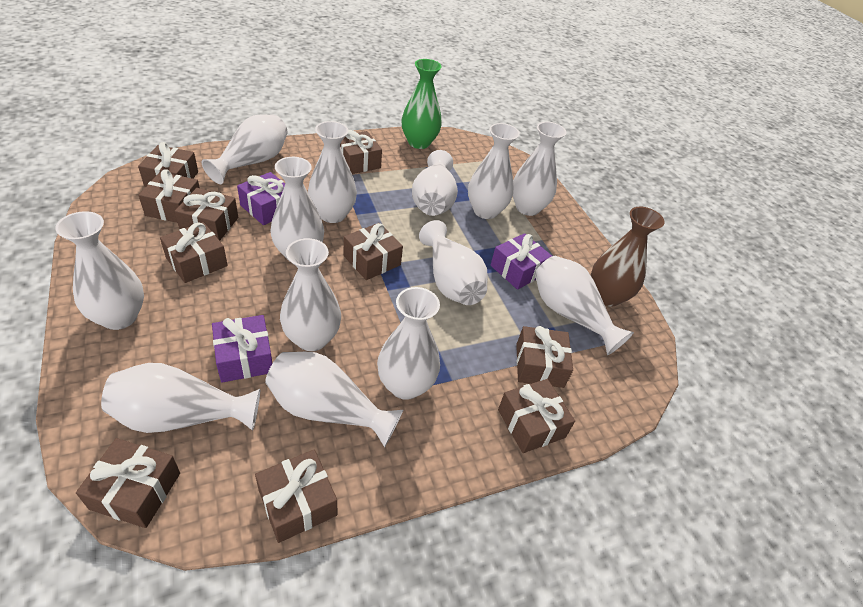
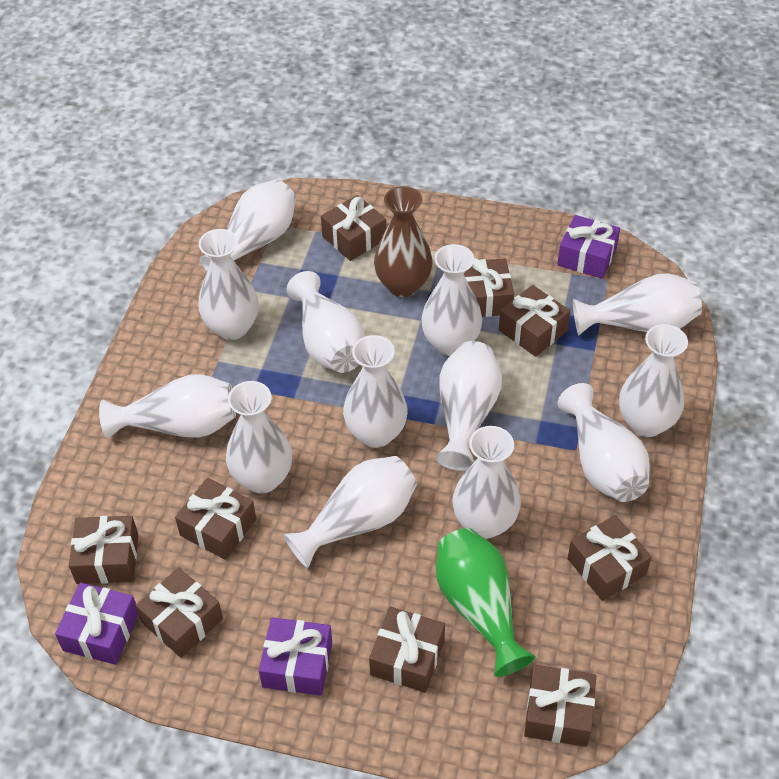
brown gift: [76,438,180,528] [138,142,198,187] [138,169,200,223] [160,222,228,283] [175,188,238,241] [255,450,337,543] [340,130,382,174] [344,223,403,280] [498,379,575,453] [516,326,573,388] = 10 -> [69,516,138,584] [136,567,223,658] [175,478,256,560] [321,195,386,261] [369,607,445,693] [464,258,514,317] [499,285,570,357] [524,665,596,747] [567,515,652,601] = 9

